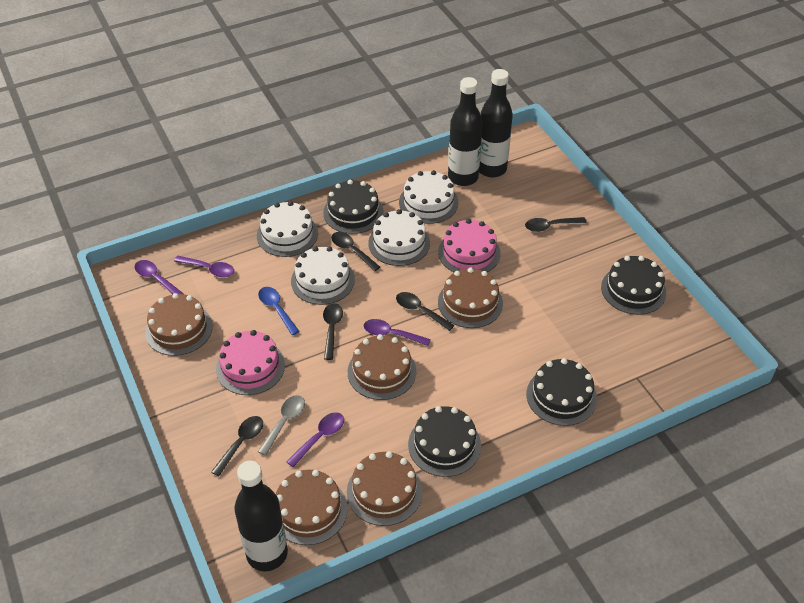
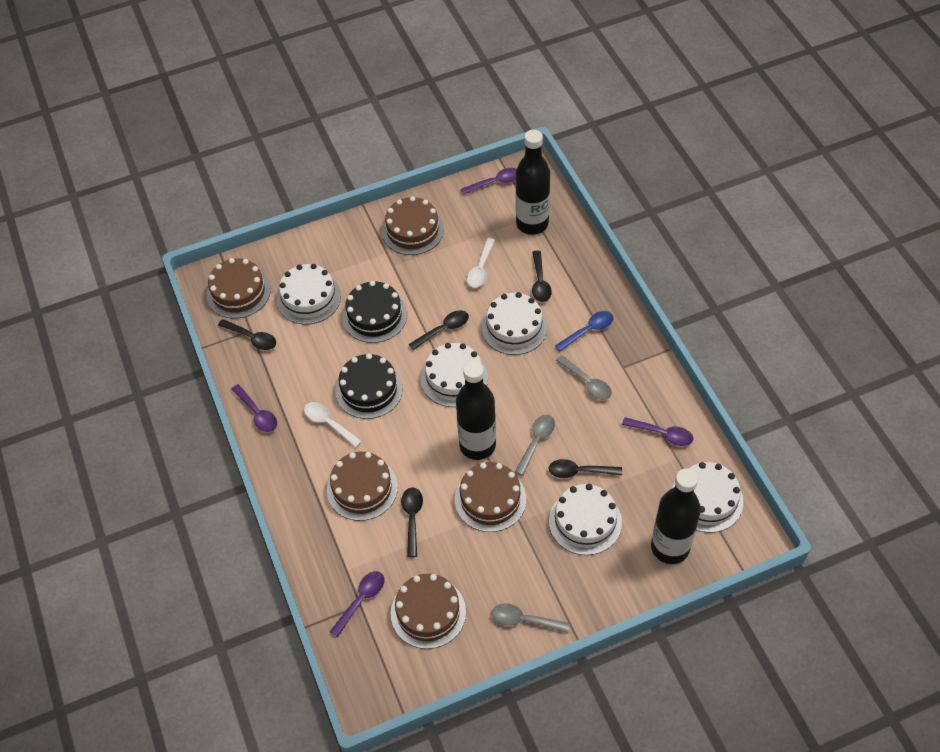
black cake: [323,180,383,234] [408,406,481,477] [526,358,597,426] [601,256,666,315] = 4 -> [335,353,403,419] [342,281,407,343] = 2
grey spoon: [258,395,305,456] = 1 -> [492,603,570,633] [515,415,555,476] [556,355,612,400] = 3
pink cake: [216,330,285,395] [438,219,500,272] = 2 -> none = 0
white cake: [257,201,318,257] [291,246,355,305] [368,209,430,266] [399,170,459,224] = 4 -> [277,264,341,325] [421,343,488,407] [482,292,547,355] [549,484,622,555] [672,462,743,533] = 5
white spoon: none = 0 -> [304,402,362,448] [467,238,495,288] = 2

